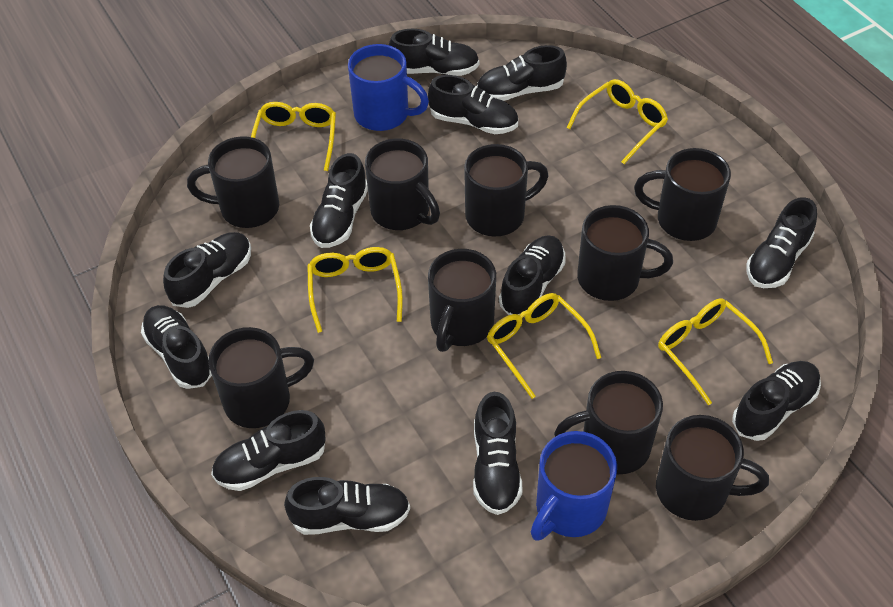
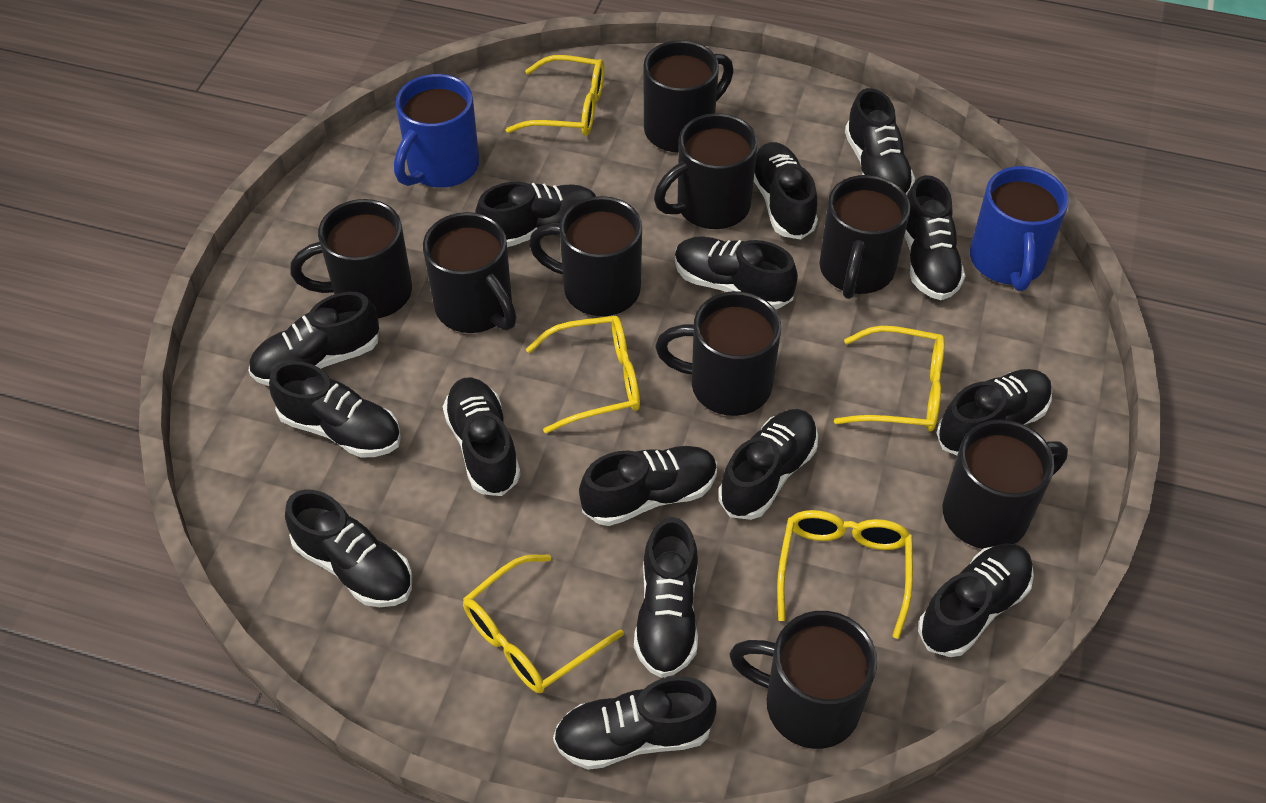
black shoe: [141,305,212,389] [163,232,251,308] [211,410,326,491] [284,477,410,535] [310,153,368,248] [389,29,479,76] [428,75,518,134] [473,392,523,515] [477,45,567,101] [499,235,566,315] [732,361,821,441] [746,197,817,288] = 12 -> [248,292,379,386] [269,361,401,458] [285,489,412,607] [443,377,521,496] [475,182,596,247] [553,676,716,770] [579,446,717,526] [634,517,698,678] [674,236,798,309] [718,409,818,520] [754,142,818,239] [845,88,915,195] [904,175,965,300] [918,543,1034,657] [936,369,1052,455] = 15

